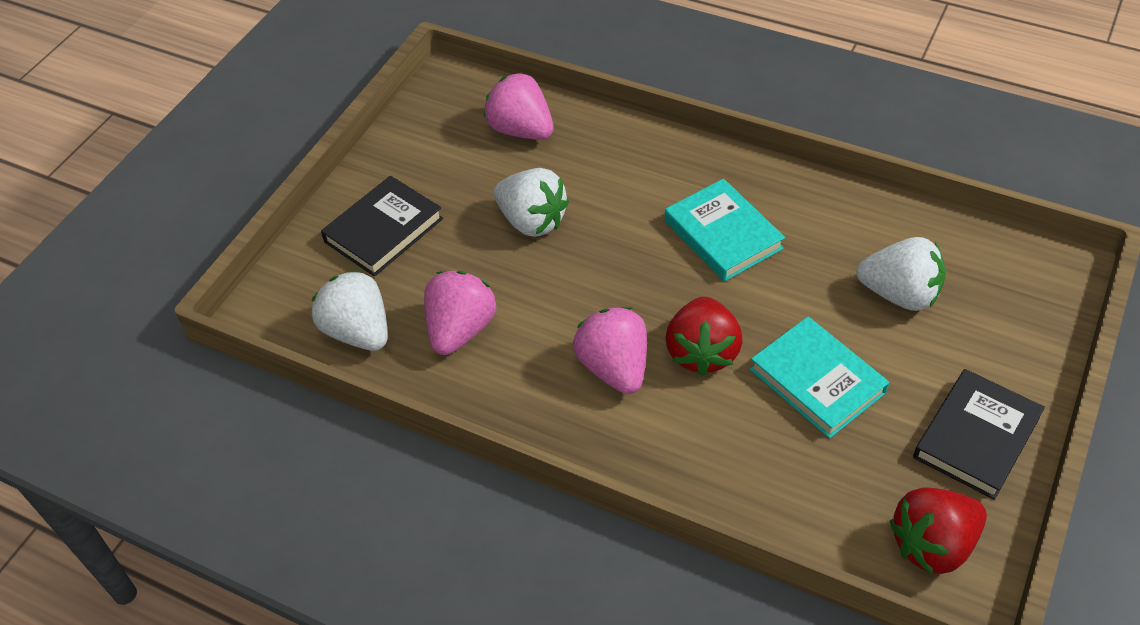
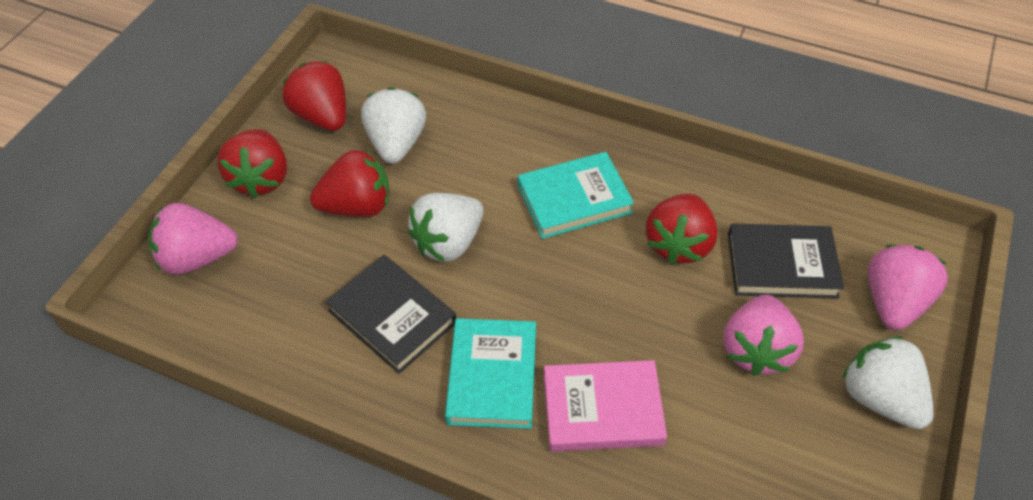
pink book: none = 0 -> [544,360,667,452] = 1
red strawberry: [666,297,743,376] [890,487,987,575] = 2 -> [217,129,287,198] [282,61,346,131] [310,149,389,217] [646,194,718,265] = 4

